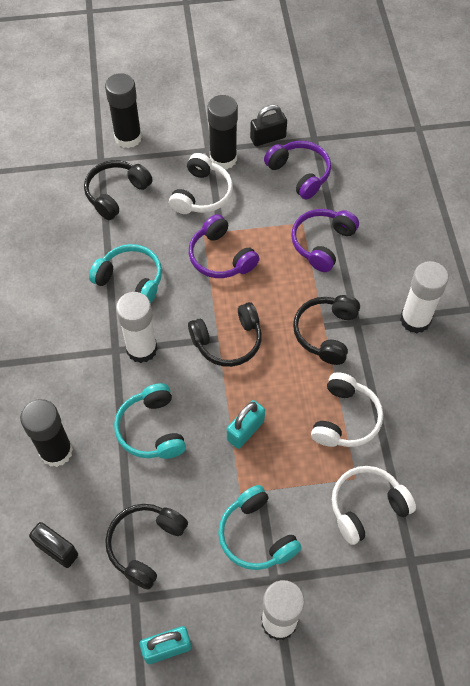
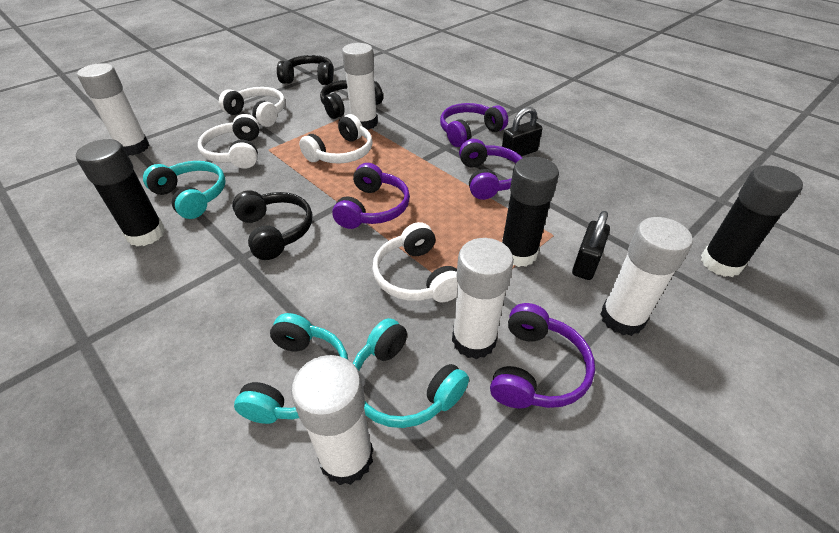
black headphones: [84,160,153,220] [105,504,188,590] [188,302,262,367] [293,295,360,365] = 4 -> [232,190,312,260] [277,55,333,85] [320,80,383,119] = 3
purple headphones: [189,214,259,278] [264,141,331,200] [291,209,359,272] = 3 -> [332,163,410,229] [440,103,508,147] [459,139,522,200] [490,303,595,408] = 4
turquoise padlock: [140,626,191,664] [227,400,265,449] = 2 -> none = 0
white glue stick: [116,292,158,363] [261,580,305,641] [400,261,449,333] = 3 -> [77,63,149,156] [291,355,373,485] [342,43,378,130] [452,238,514,359] [600,217,693,336] = 5
white headphones: [169,153,233,214] [311,372,383,447] [332,466,416,545] = 3 -> [198,114,260,169] [219,87,285,127] [299,114,373,163] [372,222,458,302] = 4

